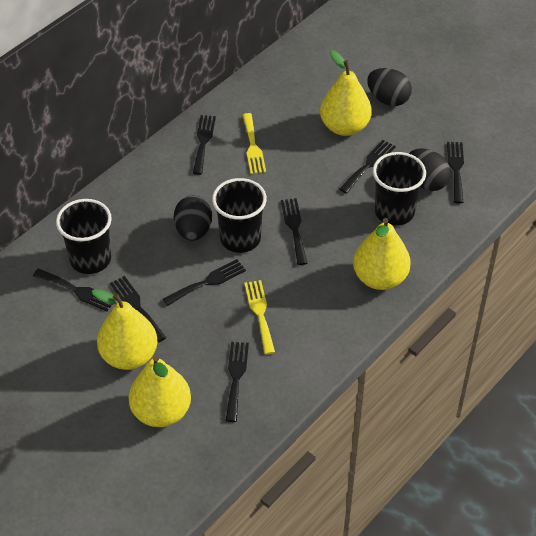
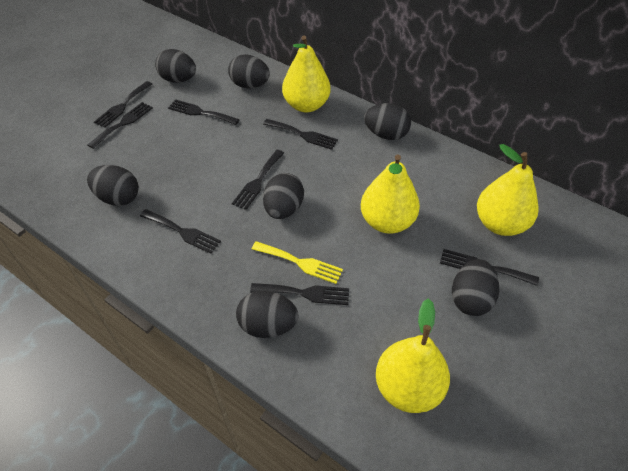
black cup: [56,199,112,274] [212,178,267,253] [373,152,426,226] = 3 -> none = 0
black egg: [174,196,212,241] [367,68,412,106] [409,148,451,191] = 3 -> [87,165,139,206] [155,49,196,83] [228,54,270,88] [236,291,298,338] [263,173,304,219] [364,103,411,140] [452,259,499,316] = 7
yellow fork: [242,113,266,174] [244,280,275,355] = 2 -> [252,241,343,284] = 1

